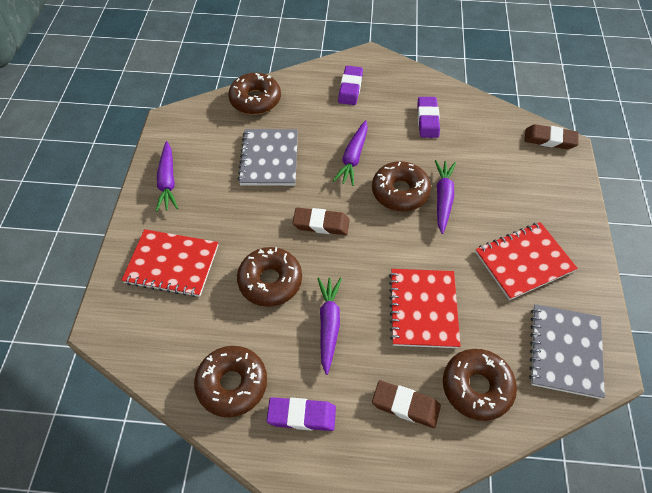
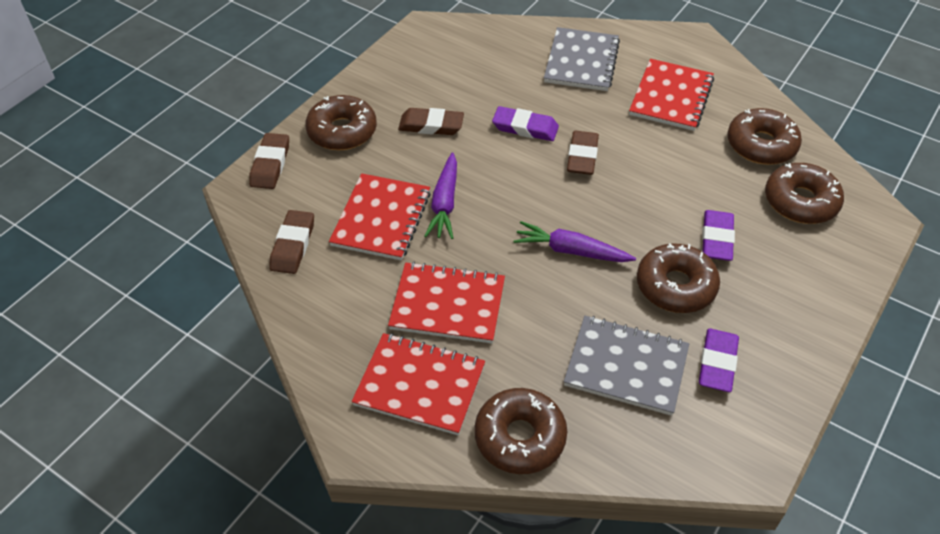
brown eraser: [293,208,350,235] [372,380,441,428] [525,124,579,149] = 3 -> [249,133,289,189] [269,210,314,274] [398,108,464,135] [567,131,599,175] = 4
purple carrot: [156,141,178,212] [317,277,342,375] [333,120,368,186] [435,160,456,234] = 4 -> [424,152,457,239] [513,221,636,262] = 2
red notebook: [122,229,218,297] [389,269,461,348] [475,222,578,300] = 3 -> [329,173,431,261] [352,333,485,435] [388,262,505,343] [629,59,714,131] = 4

